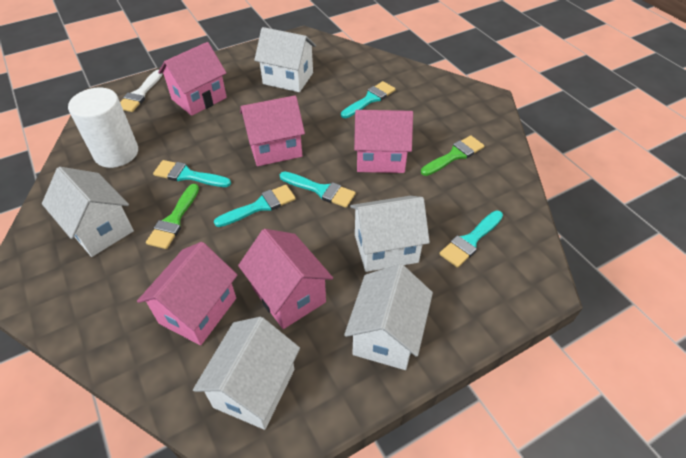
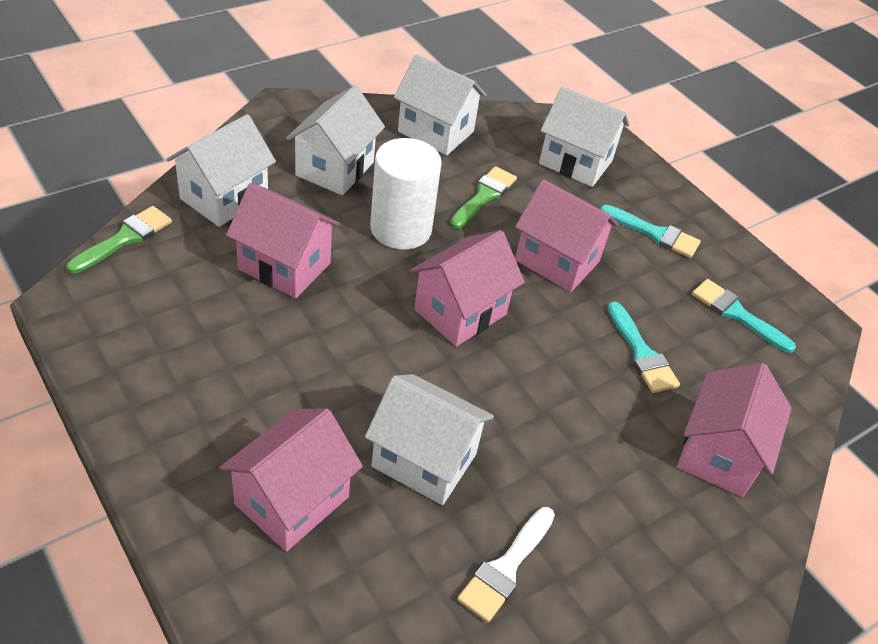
turquoise brush: [153,160,231,187] [214,185,296,227] [279,171,356,208] [341,81,395,118] [439,210,503,268] = 5 -> [600,205,701,258] [608,301,680,393] [692,279,796,353] = 3

